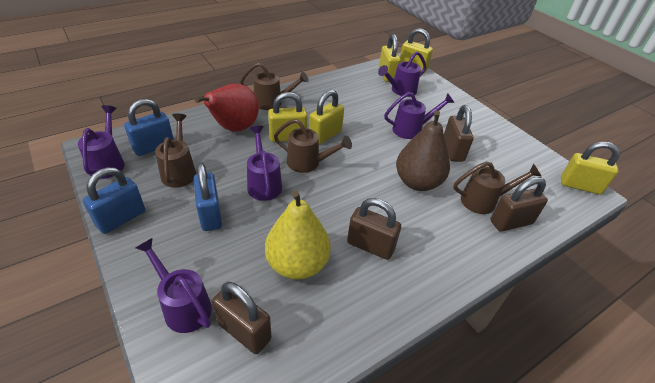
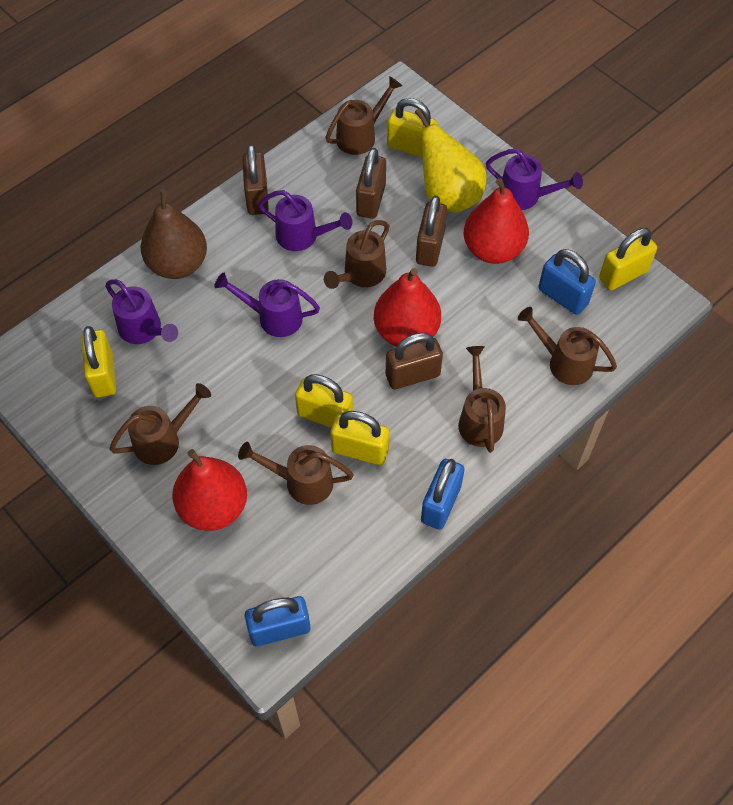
brown watering can: [155,113,196,188] [240,63,309,110] [274,119,352,173] [453,161,541,214] = 4 -> [109,383,211,465] [238,442,354,505] [324,220,389,289] [326,76,402,155] [458,346,506,453] [518,307,617,385] = 6
purple watering can: [78,105,125,179] [136,238,212,333] [247,126,282,201] [378,52,426,97] [384,92,454,139] = 5 -> [105,279,178,344] [214,273,320,337] [258,190,353,251] [486,149,583,210] = 4
red pear: [195,83,259,132] = 1 -> [172,449,247,531] [374,268,441,347] [464,178,529,264] = 3

